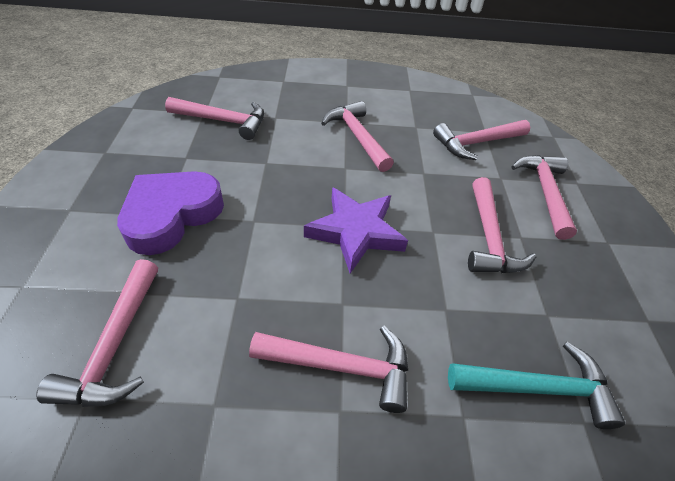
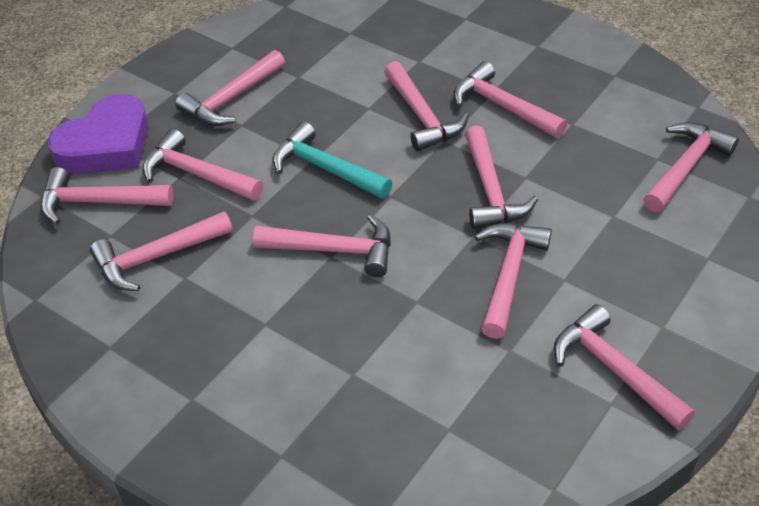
pink hammer: [36,259,158,407] [165,97,264,140] [249,326,408,413] [321,101,394,172] [433,120,530,160] [468,177,536,273] [511,155,577,240] = 7 -> [41,167,173,225] [90,211,233,291] [142,129,263,201] [175,50,285,126] [253,215,391,277] [384,61,469,151] [453,61,567,138] [465,125,538,229] [475,223,552,339] [554,304,695,430] [643,122,739,212] = 11
purple star: [304,187,408,273] = 1 -> none = 0

